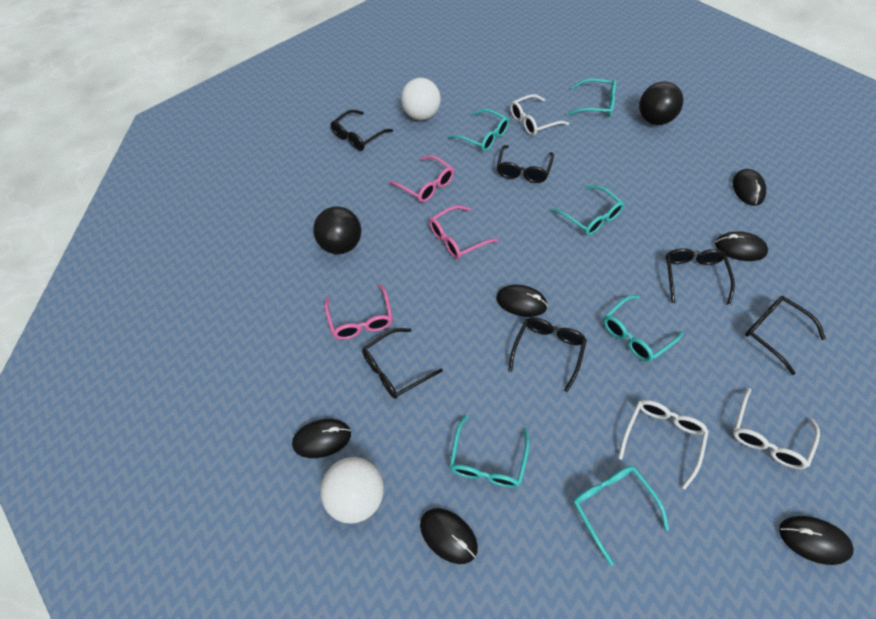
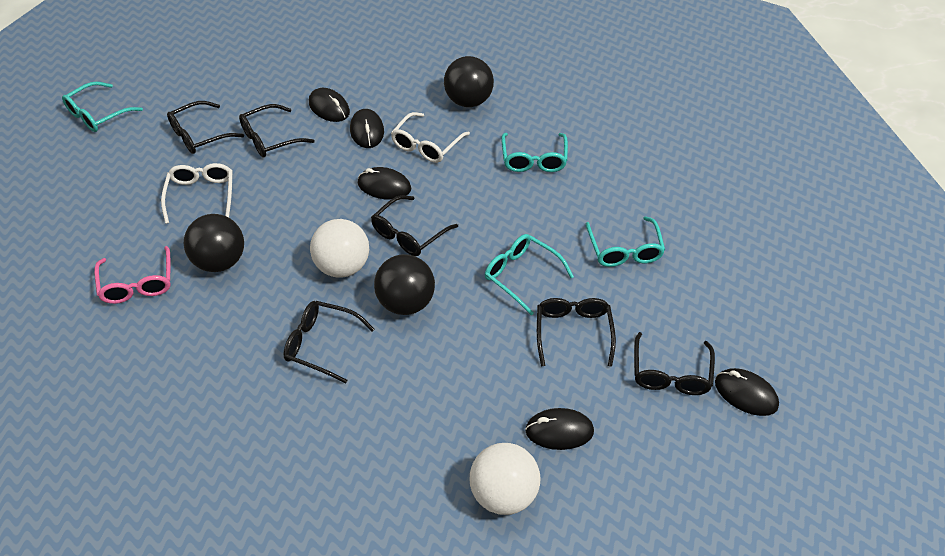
black ball: [313,206,361,254] [639,81,683,125] = 2 -> [184,214,244,272] [374,254,435,315] [444,56,494,107] = 3
black mouse: [292,419,351,458] [420,508,478,564] [496,285,548,317] [715,232,768,261] [733,169,766,206] [779,516,854,565] = 6 -> [309,88,350,122] [350,109,384,148] [358,167,411,200] [525,408,594,450] [715,368,779,416] = 5
pink glasses: [325,284,393,340] [389,155,454,202] [429,205,499,259] = 3 -> [94,246,171,304] = 1
turquoise glasses: [448,109,509,152] [449,415,530,488] [551,185,624,236] [568,78,616,117] [573,466,669,566] [603,295,683,362] = 6 -> [62,81,143,132] [485,234,574,316] [501,133,568,172] [586,216,665,267] = 4
white glasses: [510,94,569,136] [618,400,709,489] [733,388,820,469] = 3 -> [161,163,232,224] [391,112,470,163] = 2

